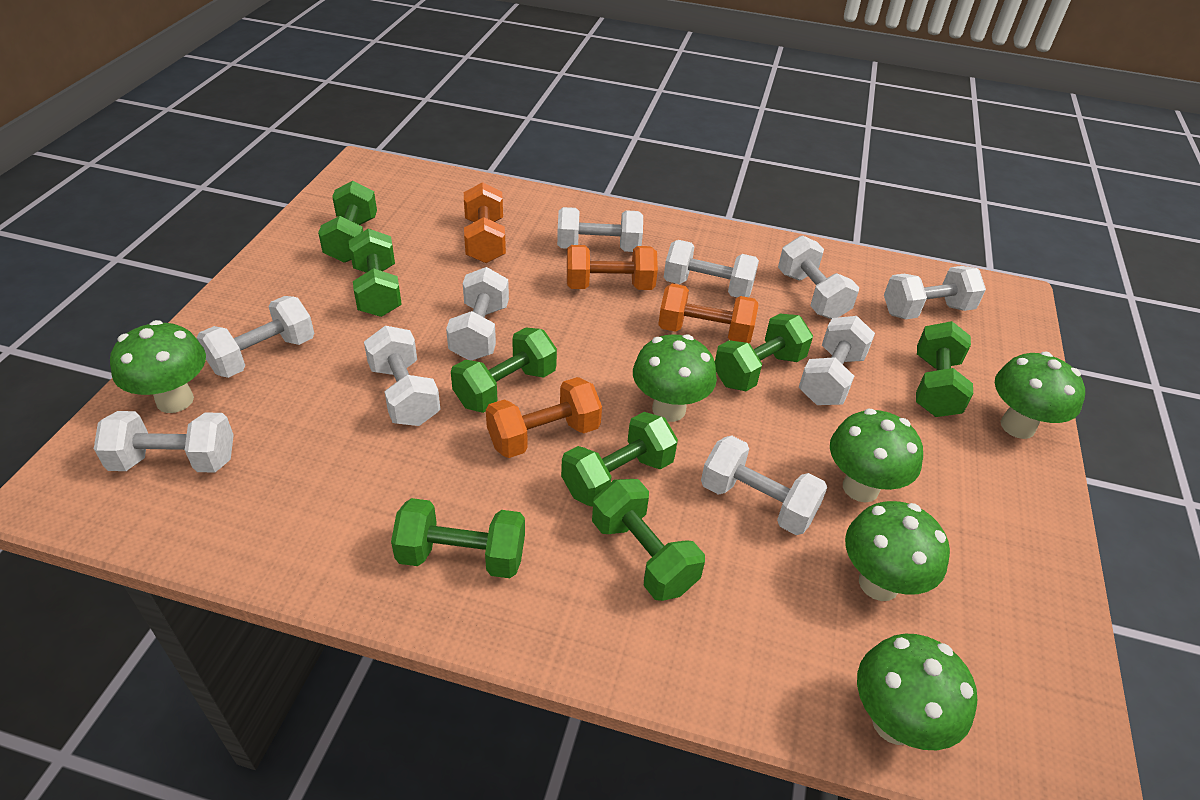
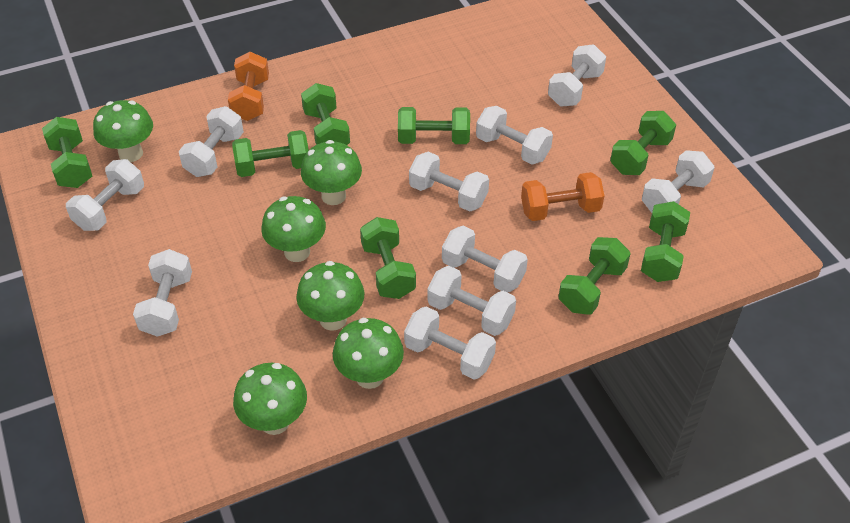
orange dumbbell: [464,182,506,263] [486,377,602,458] [567,245,658,290] [658,284,758,343] = 4 -> [228,52,269,121] [521,172,604,221] = 2

